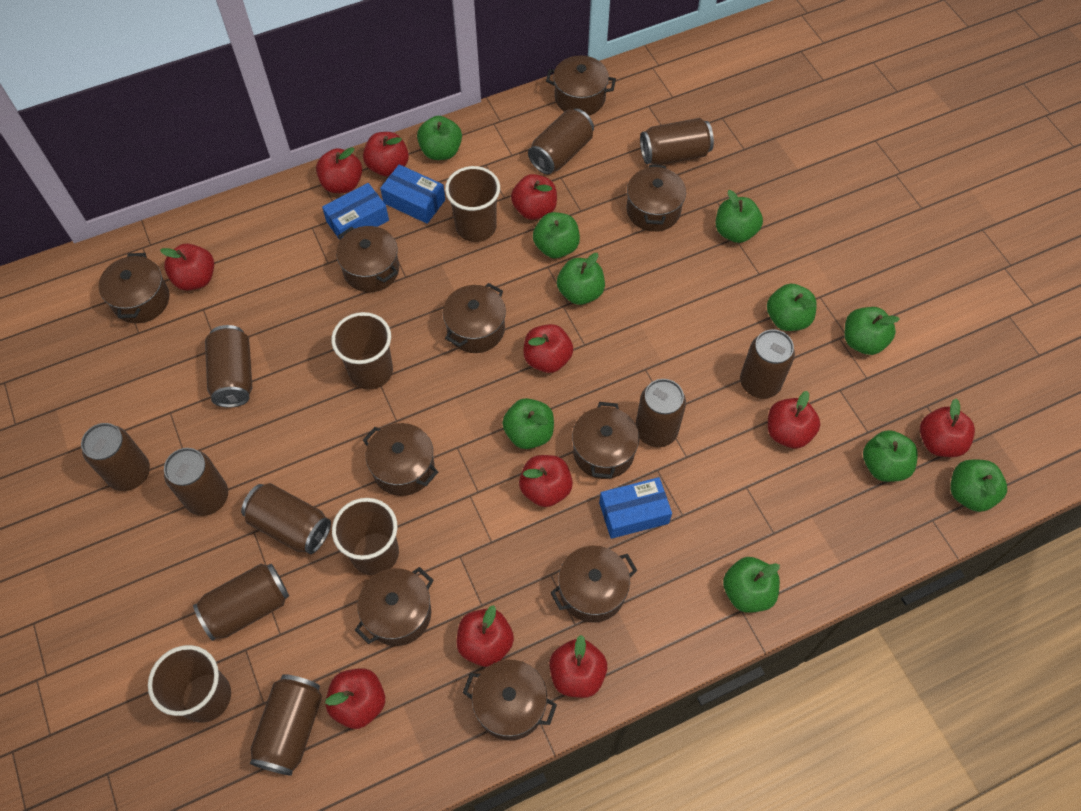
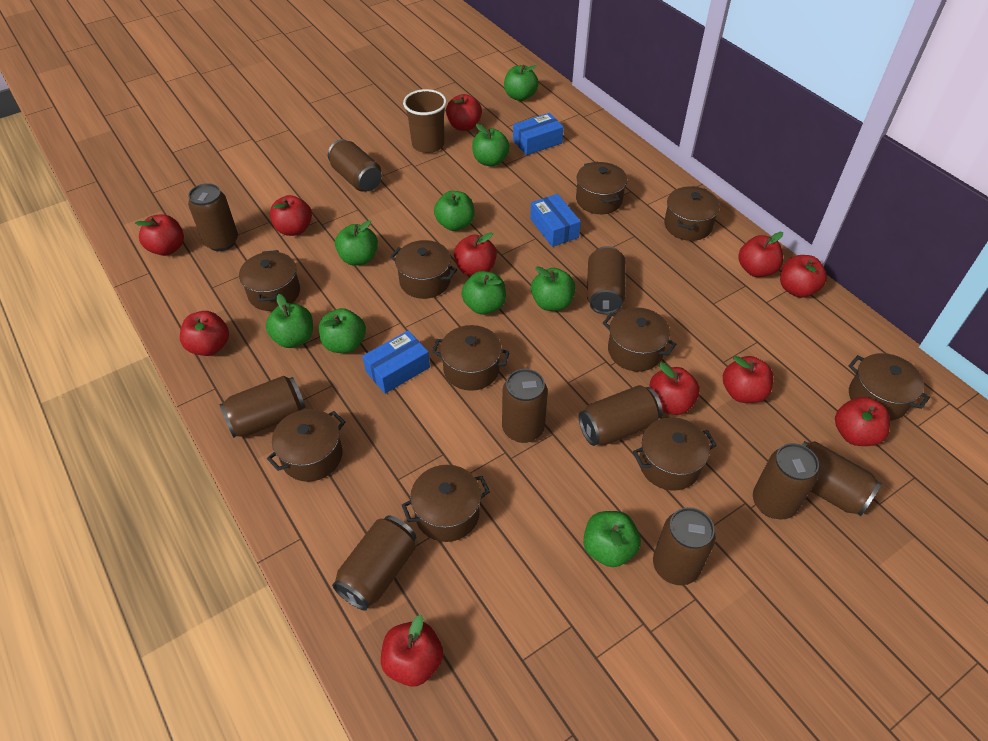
brown cup: [148,645,231,723] [331,312,393,390] [332,498,399,576] [445,166,500,242] = 4 -> [403,89,447,153] = 1
green apple: [417,116,462,160] [502,398,554,449] [533,212,580,258] [557,253,605,305] [716,190,763,243] [723,557,780,613] [767,284,817,331] [844,307,900,355] [863,430,918,482] [950,459,1007,512] = 10 -> [266,294,313,348] [319,308,366,353] [335,220,378,265] [434,191,475,231] [461,271,506,315] [472,124,510,167] [504,65,538,101] [531,266,576,311] [583,511,641,567] = 9

